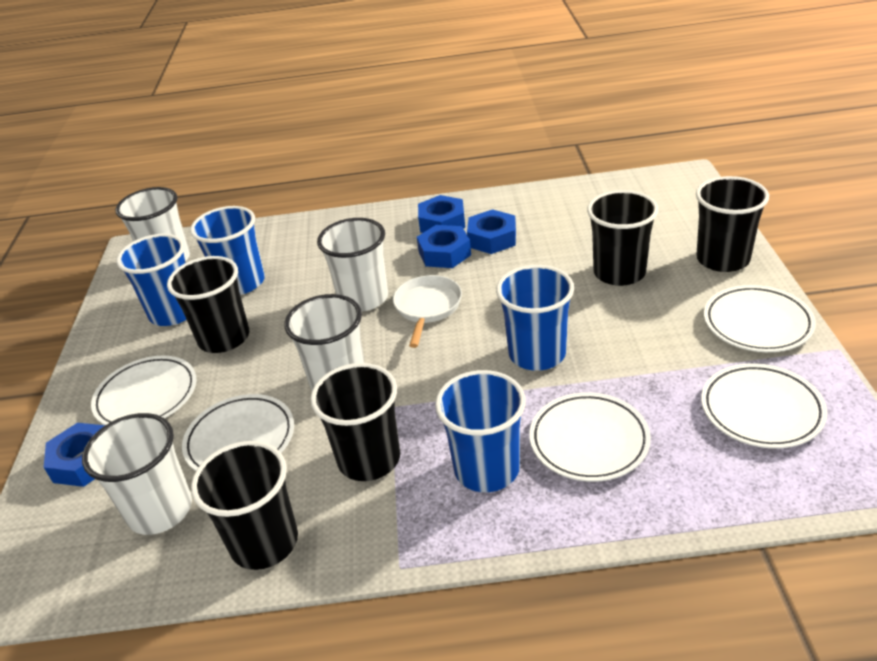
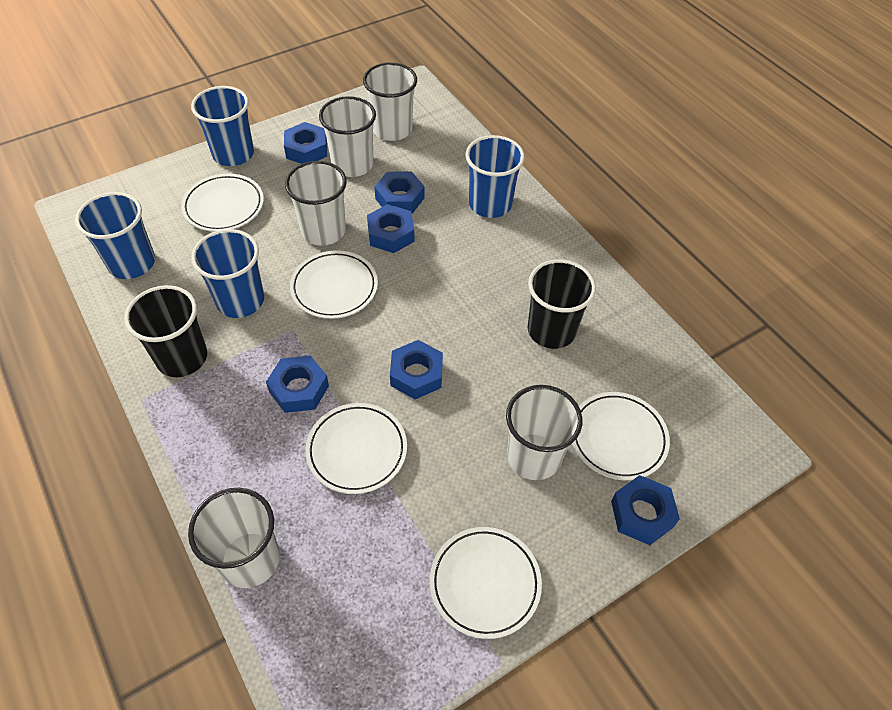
black cup: [167,256,249,353] [191,441,298,570] [310,363,400,481] [587,190,658,286] [696,176,769,272] = 5 -> [124,285,207,377] [528,259,596,349] = 2
blue nut: [44,423,105,487] [417,225,471,268] [418,195,465,233] [467,209,516,254] = 4 -> [266,356,329,413] [284,122,327,164] [367,204,415,253] [374,171,424,214] [390,340,443,399] [611,475,680,545] = 6
white cup: [82,413,192,535] [115,187,190,261] [285,294,365,391] [317,218,388,312] = 4 -> [188,488,280,588] [285,161,347,246] [319,96,376,177] [363,62,417,141] [506,385,582,480] = 5
white pan: [393,275,462,348] = 1 -> none = 0

